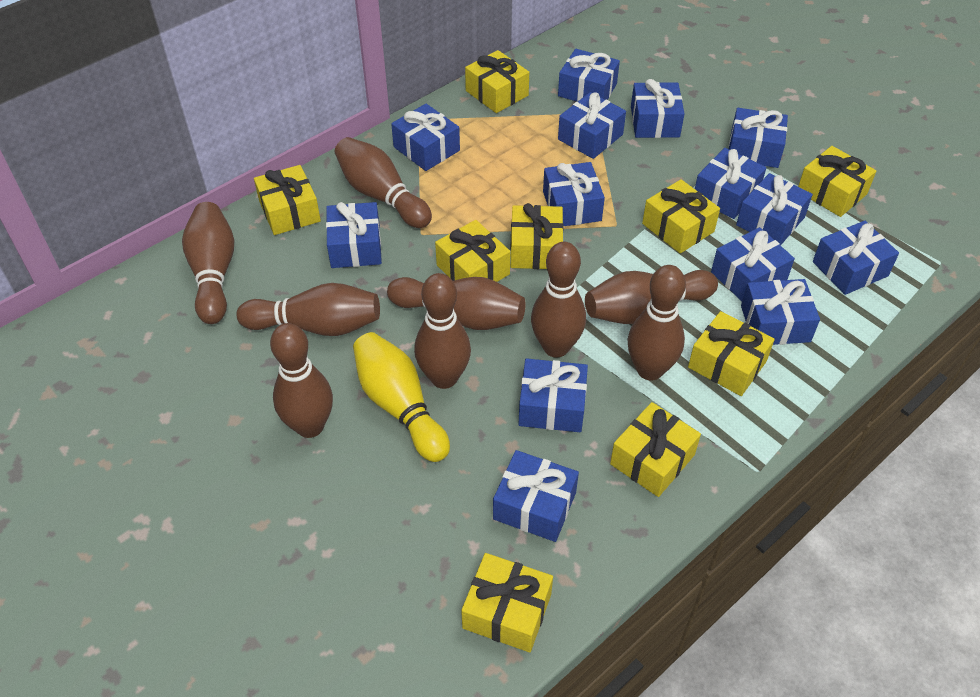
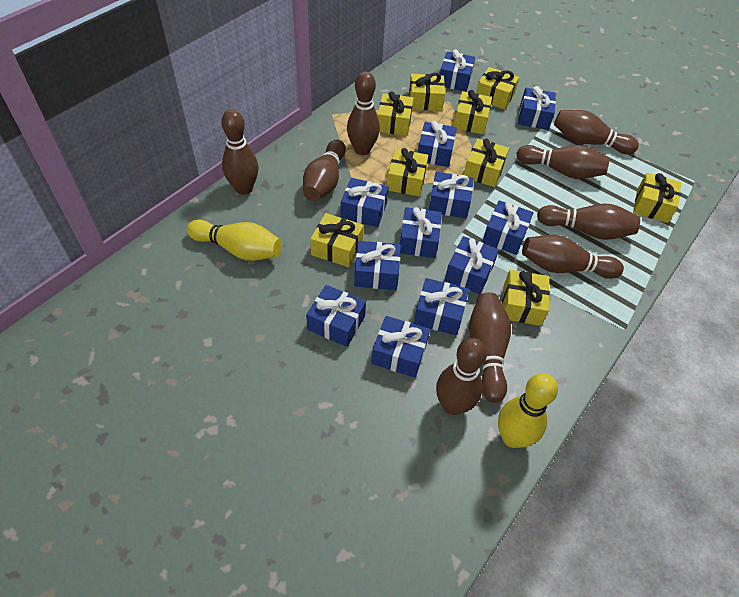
blue gift: [326,202,382,268] [391,104,460,171] [493,450,579,542] [519,358,588,432] [543,162,605,226] [558,49,620,102] [558,92,626,159] [631,79,685,138] [695,148,767,219] [711,227,795,301] [729,108,788,168] [736,173,813,246] [741,279,820,345] [813,221,899,295] = 14 -> [306,285,366,347] [341,178,389,227] [354,241,401,290] [371,316,430,378] [400,207,442,258] [414,278,469,335] [418,121,457,167] [429,172,474,218] [440,49,475,92] [445,236,499,294] [482,200,534,255] [518,86,556,130] = 12
yellow bowling pin: [353,332,450,462] = 1 -> [186,219,282,261] [498,373,558,448] = 2

